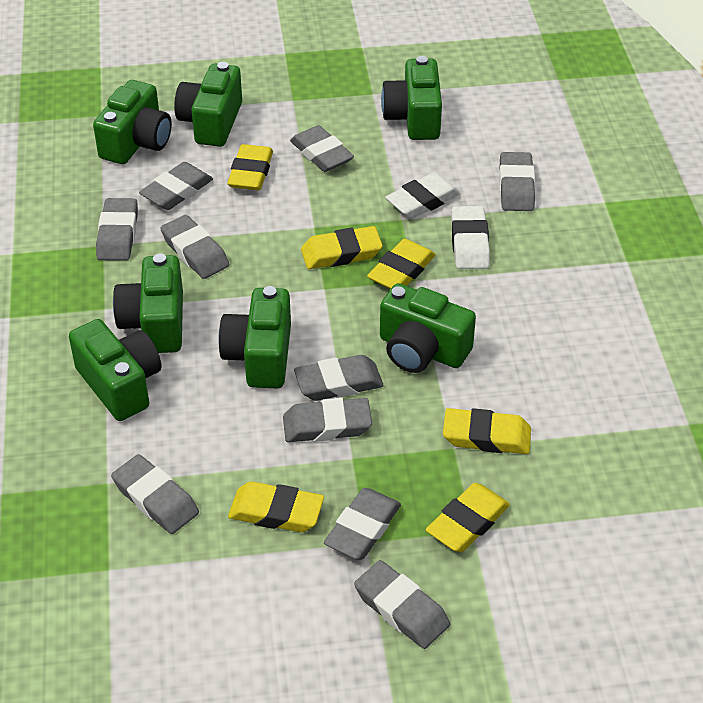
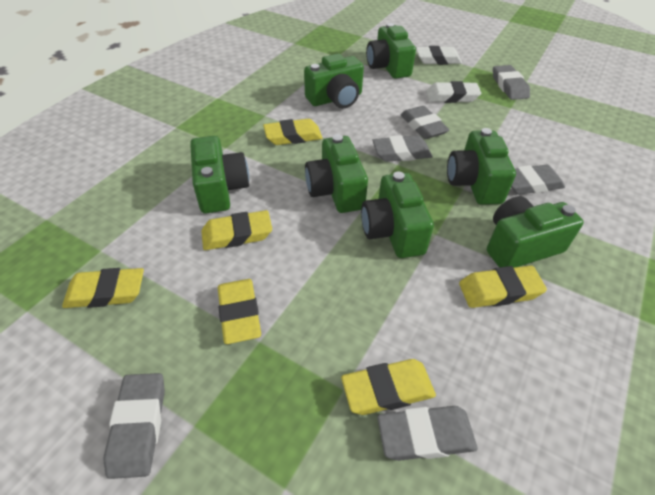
grey eraser: [96,198,138,261] [111,454,199,534] [139,162,213,210] [160,215,229,279] [283,398,372,442] [290,125,354,172] [294,355,383,401] [324,488,401,560] [354,560,450,649] [499,152,535,211] = 10 -> [103,373,165,479] [372,135,432,162] [377,406,478,461] [401,106,450,139] [493,65,530,100] [511,165,565,195] = 6

